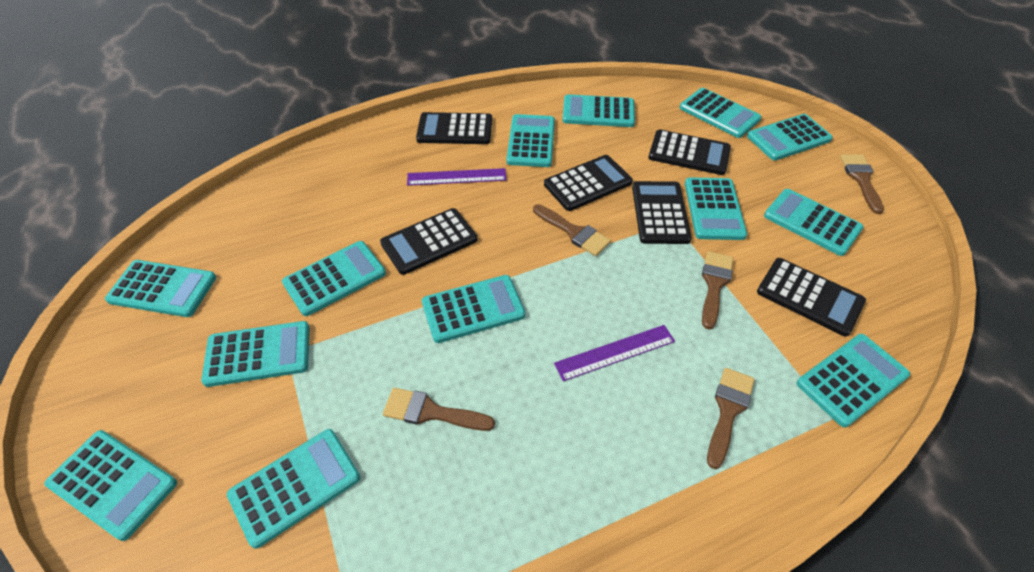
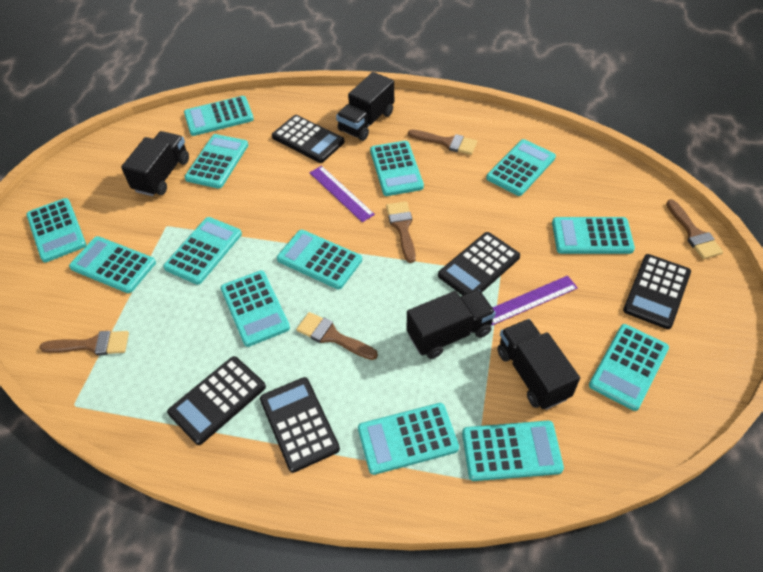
black calculator: [380,208,477,275] [416,112,492,144] [544,155,633,211] [632,181,692,244] [648,130,731,175] [757,258,866,336] = 6 -> [167,356,266,445] [260,377,340,473] [272,115,345,163] [438,232,520,296] [623,254,691,329] = 5
black truck: none = 0 -> [121,131,189,196] [336,72,394,141] [407,290,496,359] [497,319,580,410] = 4

